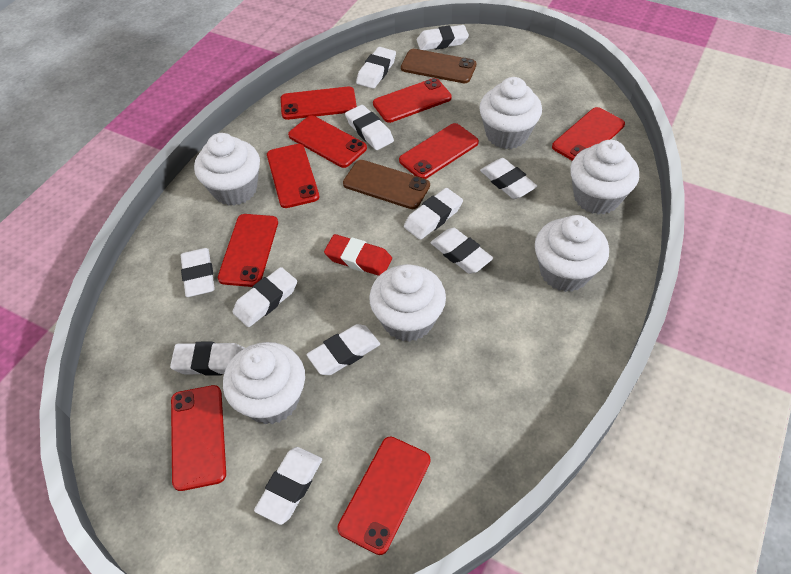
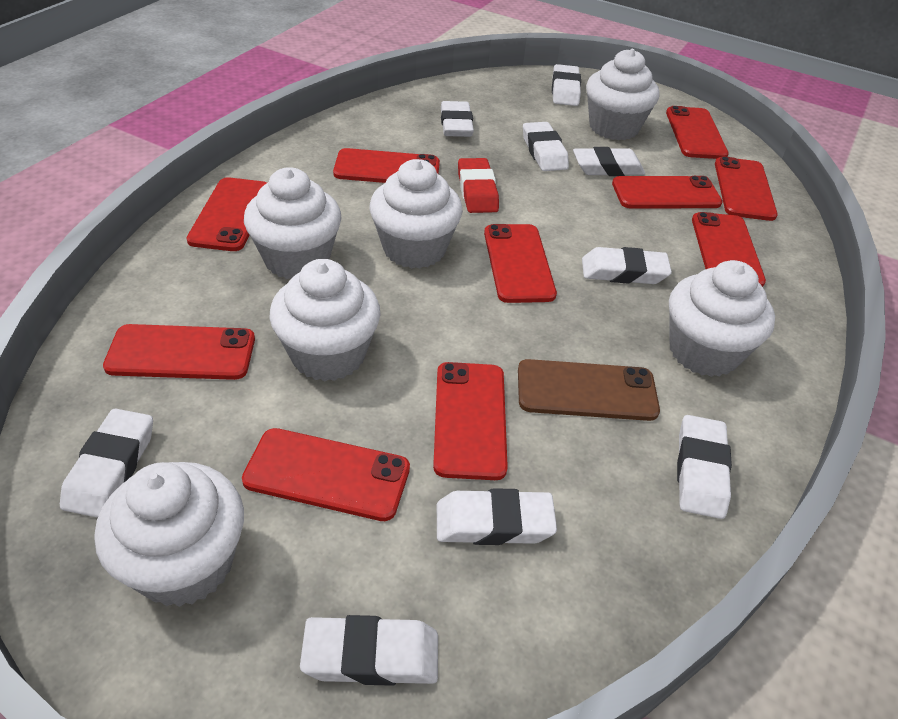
brown phone: [343,160,430,209] [401,49,477,83] = 2 -> [518,359,660,421] = 1
red phone: [171,385,226,491] [218,214,278,287] [267,144,319,208] [281,86,357,120] [288,115,367,168] [337,436,431,555] [373,78,452,123] [399,123,479,179] [552,107,625,161] = 9 -> [103,324,255,380] [186,177,267,251] [242,428,410,521] [333,148,440,183] [433,362,508,480] [484,224,557,303] [612,176,723,209] [666,106,729,159] [692,212,766,287] [715,156,778,221] = 10
white eraser: [170,342,245,376] [181,248,215,297] [233,267,297,327] [254,447,322,525] [306,324,380,375] [345,105,394,150] [356,47,396,89] [404,188,463,240] [417,25,469,50] [430,228,493,274] [480,158,537,199] = 11 -> [60,408,153,518] [300,615,438,686] [437,488,557,545] [441,101,474,137] [523,122,569,171] [552,64,581,106] [573,147,645,176] [582,247,672,284] [677,415,732,519] = 9

